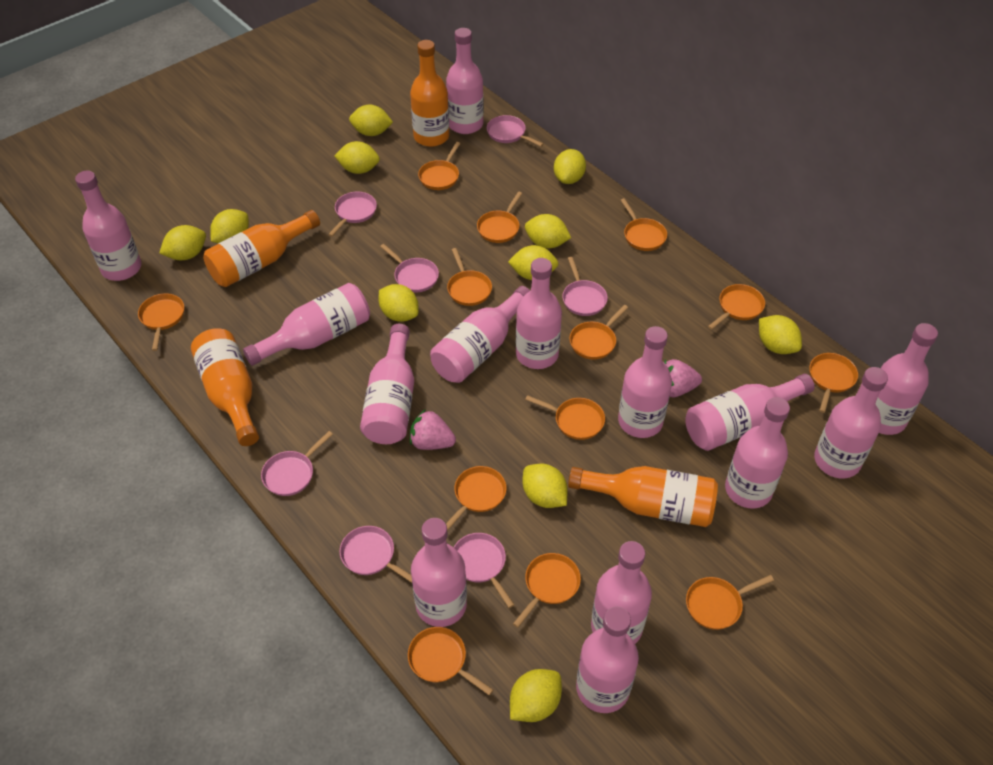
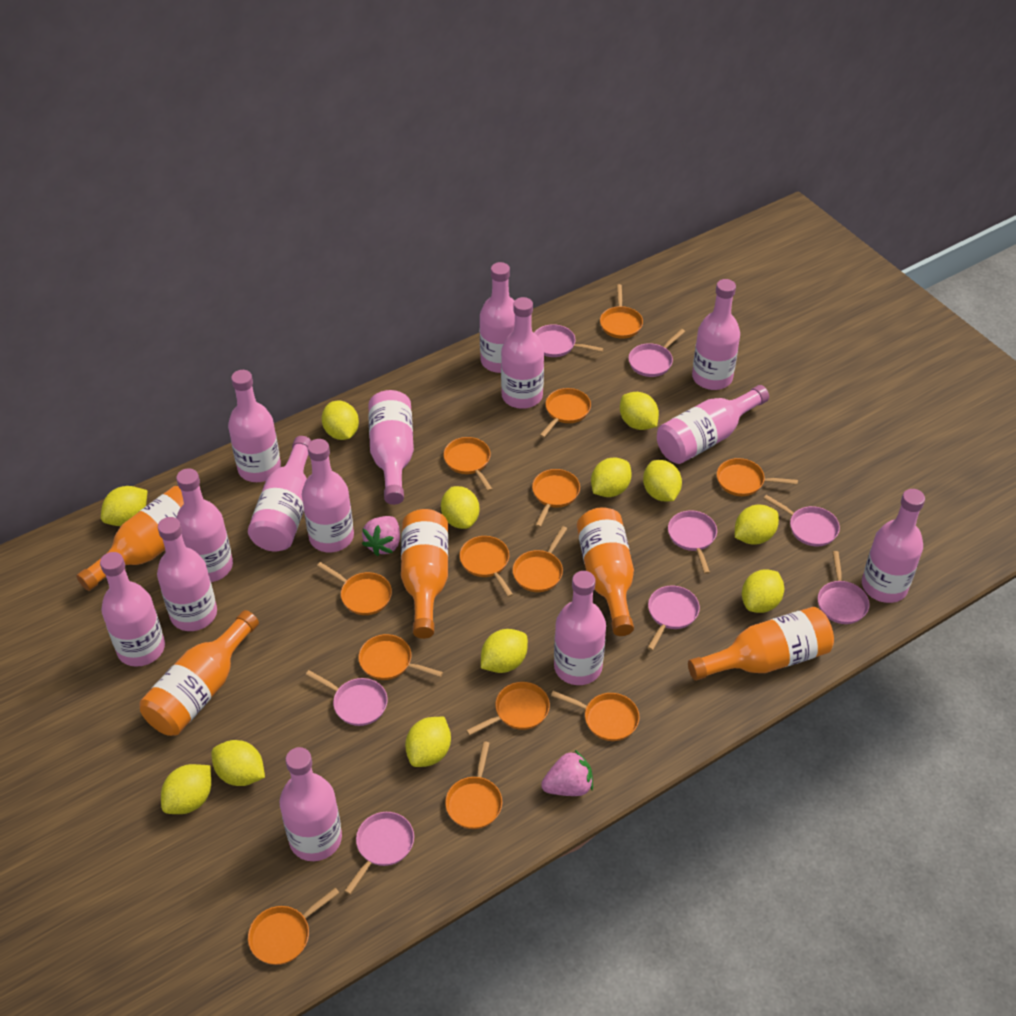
orange bottle: [191,329,259,446] [203,210,320,287] [410,40,449,147] [568,466,718,527] = 4 -> [76,486,184,591] [139,610,259,736] [401,509,448,639] [577,507,634,636] [688,607,834,681] = 5
pink pan: [261,431,333,496] [328,192,377,237] [340,526,412,583] [380,244,439,292] [454,533,515,608] [487,115,544,147] [562,257,608,316] = 7 -> [305,670,388,726] [345,812,414,895] [534,324,604,357] [629,329,685,377] [647,586,700,651] [668,510,717,574] [763,495,840,547] [818,551,870,624] = 8
yellow lemon: [159,225,206,260] [210,209,249,243] [334,141,380,174] [349,105,393,136] [378,284,419,322] [508,245,559,280] [510,669,562,722] [523,464,568,508] [525,214,571,248] [554,149,586,184] [759,315,802,354] = 11 -> [101,486,147,526] [161,764,211,814] [211,740,265,786] [322,401,359,440] [405,717,451,767] [441,486,479,529] [481,629,528,673] [591,457,632,497] [620,392,659,430] [643,460,682,501] [735,505,779,545] [742,569,784,613] = 12

